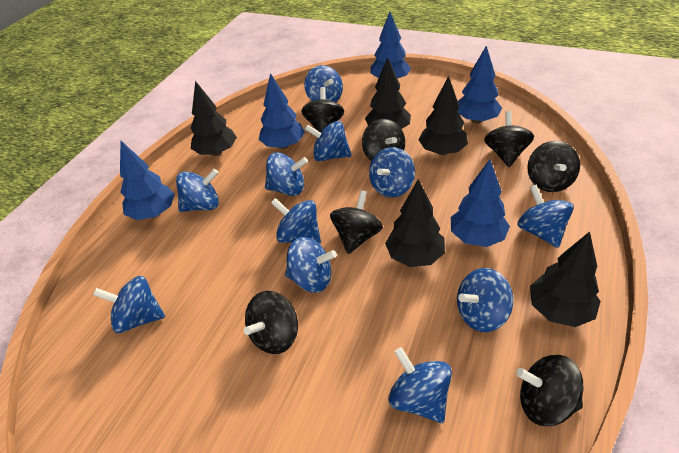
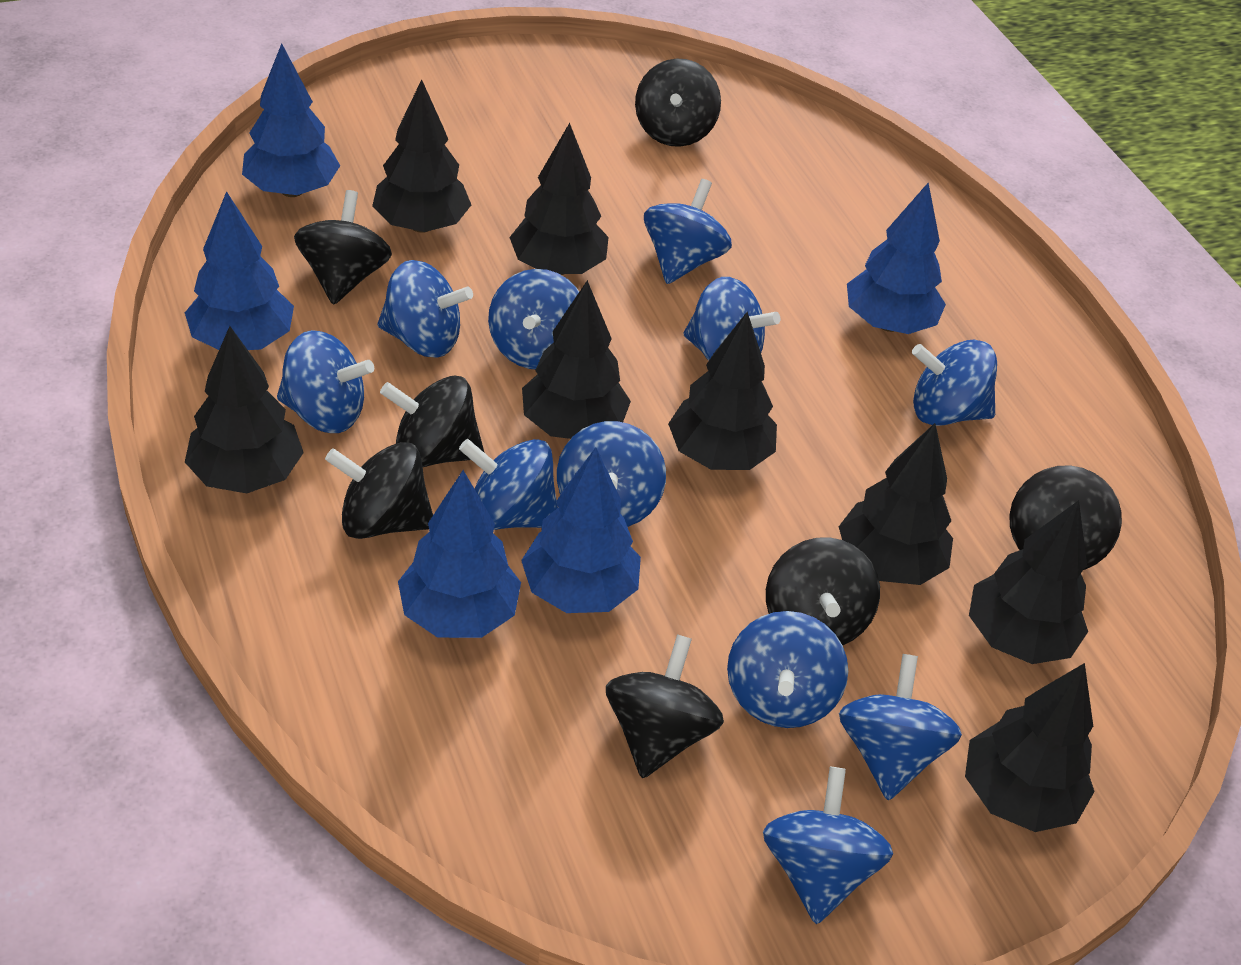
black tree: [191,81,237,156] [365,57,411,129] [385,179,445,267] [418,76,468,155] [530,231,601,327] = 5 -> [185,326,304,493] [372,79,471,233] [509,123,609,275] [522,280,631,439] [668,312,777,470] [839,423,953,585] [965,663,1095,832] [969,500,1088,664] = 8

